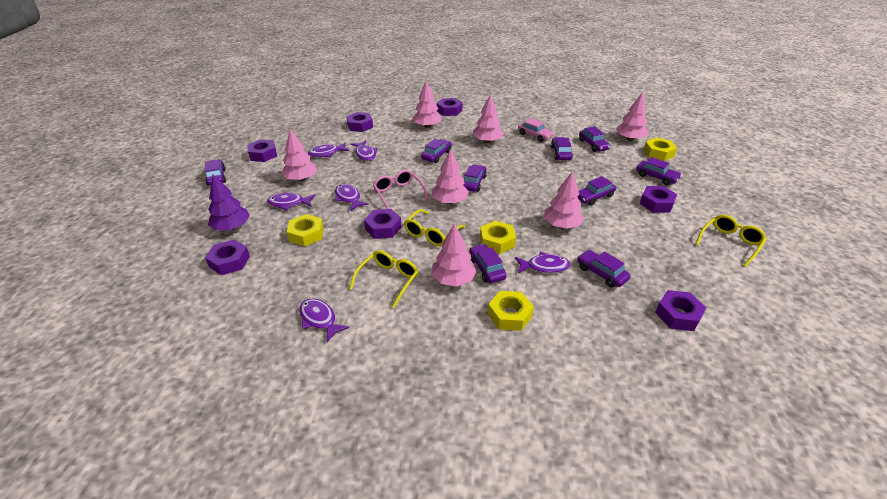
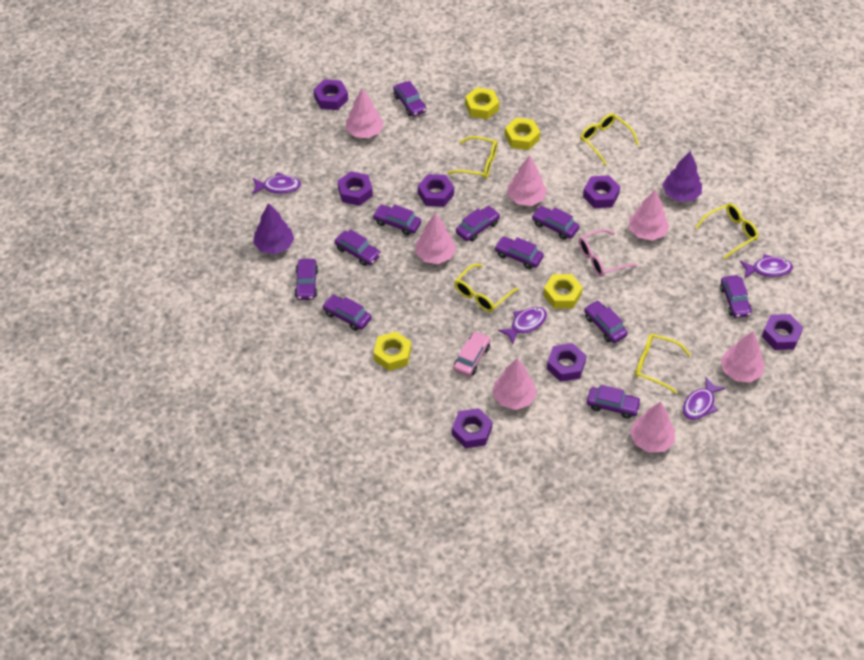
purple car: [205,159,226,186] [421,139,452,163] [463,165,487,192] [469,244,507,283] [551,137,573,160] [577,176,616,206] [577,250,631,287] [579,126,610,152] [636,157,682,185] = 9 -> [294,259,318,300] [322,295,371,331] [335,229,381,266] [373,204,421,235] [393,81,427,117] [456,206,500,242] [494,236,544,269] [532,206,580,240] [584,300,628,343] [587,385,641,419] [720,275,752,318] = 11
purple fish: [267,193,315,210] [299,299,349,342] [308,143,349,157] [335,184,369,211] [350,140,378,161] [515,252,570,273] = 6 -> [252,172,301,194] [498,307,547,344] [683,377,726,420] [740,254,793,279] = 4
purple tree: [208,174,250,231] = 1 -> [253,203,294,254] [662,151,702,202] = 2
yellow glasses: [350,250,418,308] [404,209,465,246] [695,215,767,267] = 3 -> [448,136,498,179] [454,264,518,312] [580,113,639,165] [635,334,691,393] [695,203,759,259] = 5

